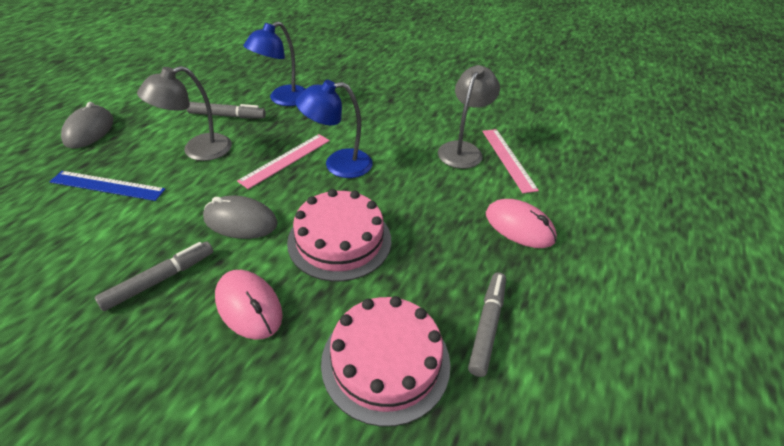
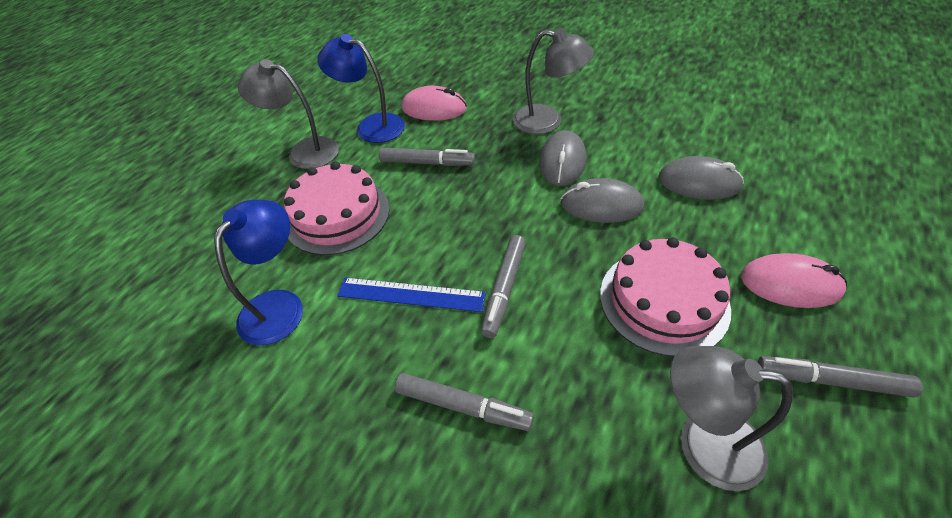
grey lamp: [137,66,232,161] [438,65,500,169] = 2 -> [238,59,339,169] [513,28,594,134] [670,346,793,491] = 3
grey marker: [95,241,213,311] [187,102,266,118] [468,272,506,377] = 3 -> [379,148,475,166] [395,373,534,431] [481,235,526,338] [758,356,923,398] = 4
grey mouse: [61,102,113,149] [203,196,278,239] = 2 -> [539,130,586,186] [561,178,644,223] [658,156,744,200] = 3
pink ruler: [237,134,330,189] [482,129,539,193] = 2 -> none = 0

